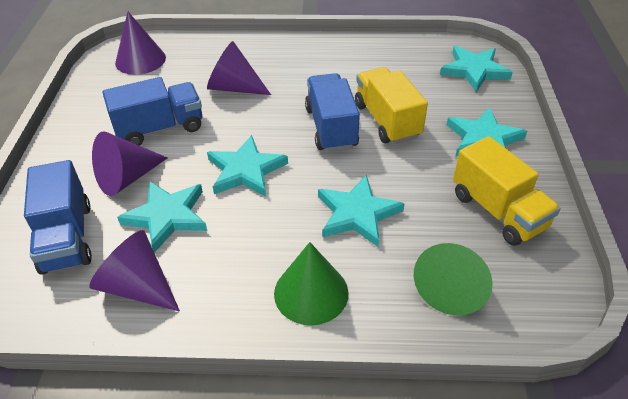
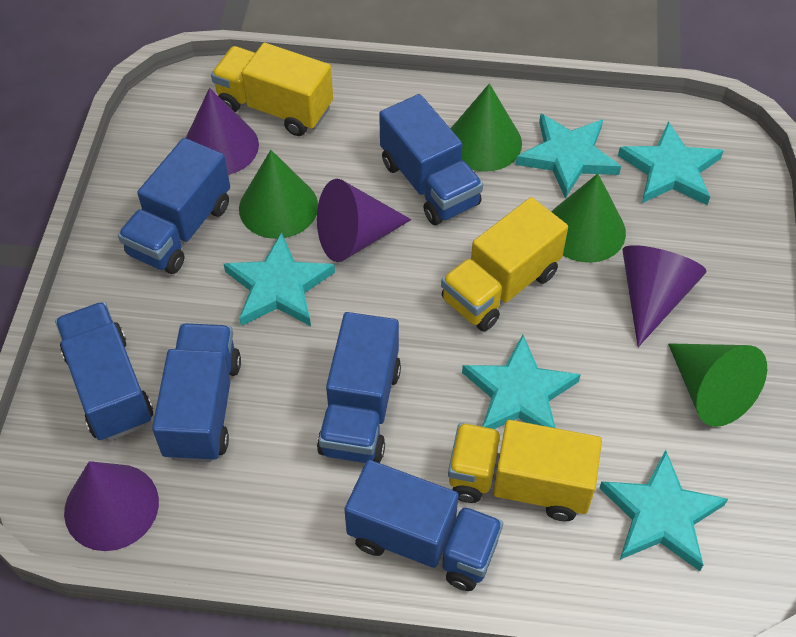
blue truck: [24,160,92,275] [102,77,202,146] [305,73,360,152] = 3 -> [55,302,153,441] [118,138,230,274] [152,323,241,462] [317,312,401,463] [344,460,503,591] [379,94,483,225] = 6
green cone: [274,242,349,325] [414,243,493,315] = 2 -> [239,150,318,239] [450,83,522,172] [551,174,626,263] [668,343,767,427] = 4
yellow truck: [355,67,428,144] [453,136,560,246] = 2 -> [211,43,333,136] [441,197,568,331] [448,420,602,521] = 3

